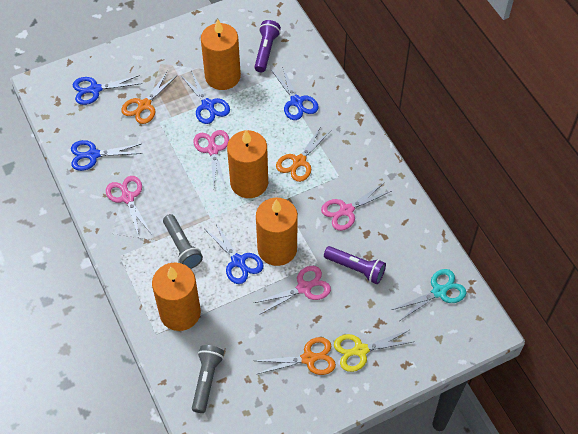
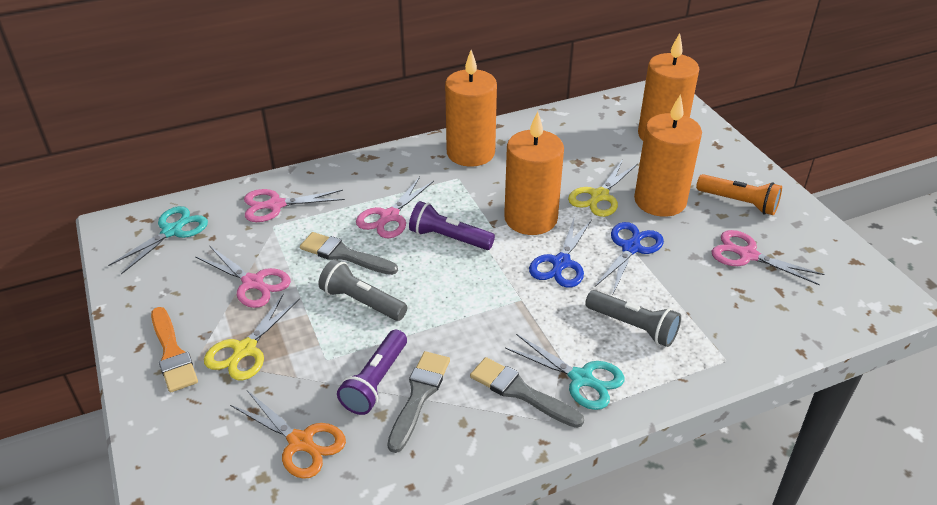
blue scissors: [71,140,142,171] [73,75,142,105] [181,71,230,124] [205,222,264,284] [271,66,319,120] = 5 -> [529,216,592,288] [595,222,664,293] = 2
grey brush: none = 0 -> [300,232,398,275] [387,351,450,453] [470,357,584,428] = 3
orange brush: none = 0 -> [151,307,198,393] = 1
orange flashlight: none = 0 -> [696,174,782,215] = 1
orange scissors: [121,71,177,124] [255,337,336,375] [276,126,331,182] = 3 -> [230,390,346,479] = 1
turquoise scissors: [392,269,467,320] = 1 -> [108,206,208,274] [505,334,625,410] = 2
yellow scissors: [334,330,412,372] = 1 -> [204,293,300,380] [568,159,638,217] = 2

